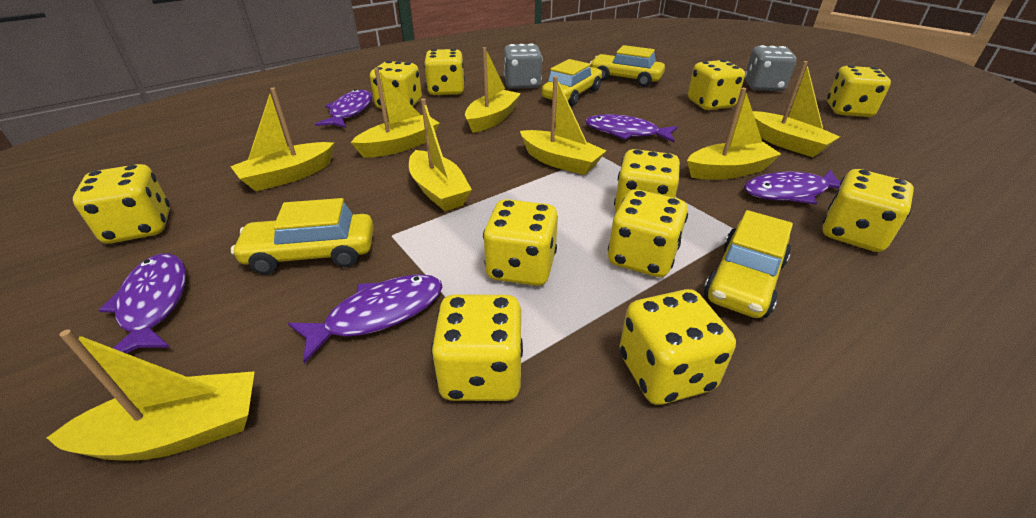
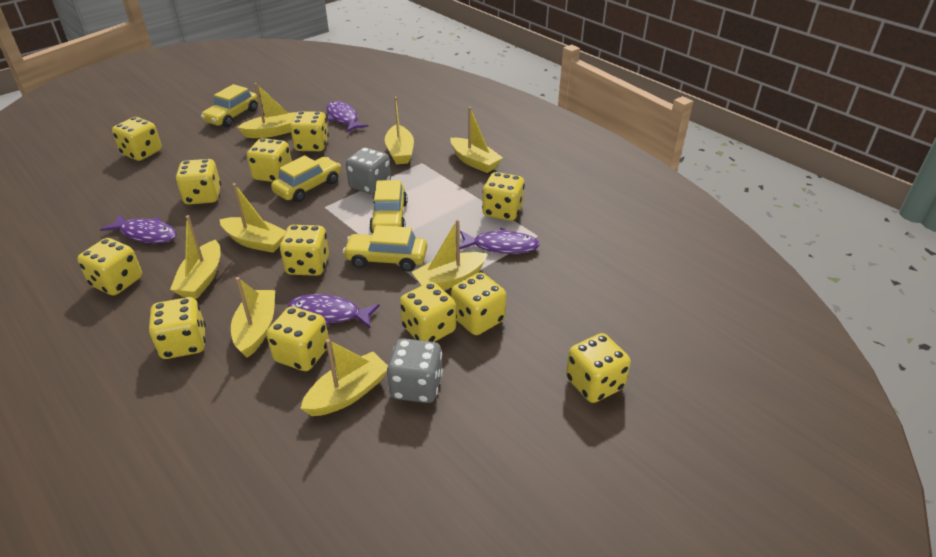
purple fish: [99,253,186,353] [288,274,442,363] [315,89,372,128] [585,114,678,142] [744,170,841,205] = 5 -> [100,214,177,244] [288,294,380,328] [327,101,368,132] [460,228,540,254] = 4
yellow dice: [73,164,170,243] [370,61,422,109] [424,49,465,95] [431,294,523,401] [483,199,558,286] [608,190,688,277] [614,149,681,213] [619,289,736,405] [688,60,745,110] [822,169,914,252] [827,65,891,117] = 11 -> [77,238,142,296] [112,117,162,161] [149,297,206,359] [176,159,221,205] [247,138,292,182] [266,306,329,371] [280,225,329,276] [290,111,329,151] [400,282,456,342] [451,272,506,335] [482,172,525,221] [566,333,631,403] = 12

